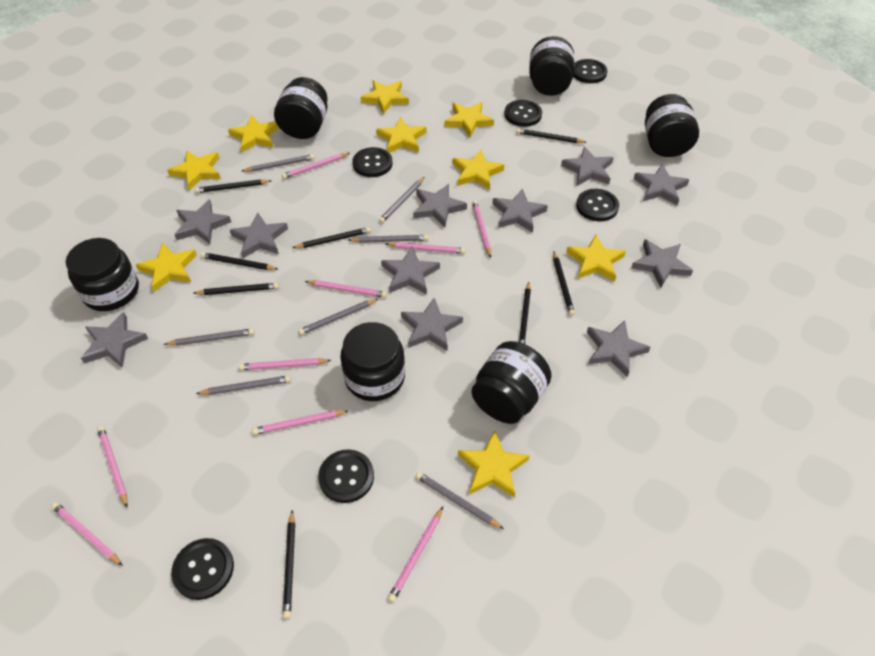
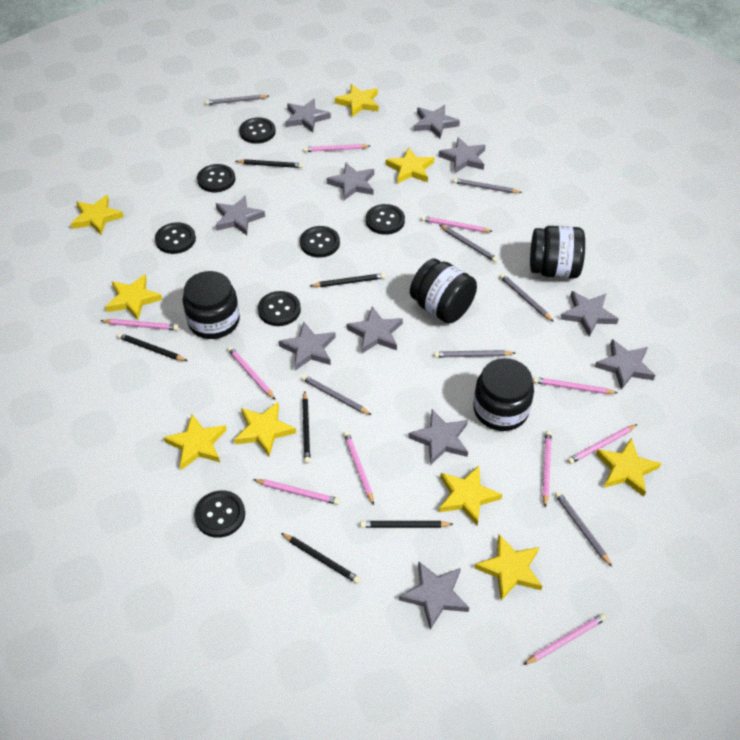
black button: [171,538,234,600] [318,449,374,503] [352,147,393,177] [504,100,542,127] [573,59,607,83] [576,189,619,221] = 6 -> [155,222,196,254] [194,490,245,538] [197,164,235,192] [239,117,276,144] [258,291,301,326] [300,226,340,258] [366,204,405,235] = 7
black jar: [66,238,139,311] [274,77,328,139] [340,322,405,401] [471,341,552,424] [529,36,575,96] [645,94,699,157] = 6 -> [183,271,240,339] [410,258,477,324] [473,358,534,431] [530,226,585,278] = 4
black pencil: [193,283,279,295] [195,179,271,193] [201,252,278,270] [283,510,295,619] [293,227,371,248] [516,128,587,143] [519,282,531,344] [553,252,575,316] = 8 -> [117,333,187,361] [236,159,303,168] [281,533,360,584] [302,391,311,463] [310,273,385,287] [360,521,453,528] = 6
pink pencil: [51,502,123,566] [97,426,128,507] [239,358,331,370] [252,410,349,435] [282,153,350,179] [305,280,387,298] [386,242,466,254] [388,507,443,602] [472,200,491,258] = 9 -> [101,319,179,330] [227,346,276,400] [253,479,340,505] [304,144,370,152] [343,431,374,505] [421,216,493,232] [523,614,606,665] [533,377,617,394] [542,431,552,507] [567,424,638,464] = 10

